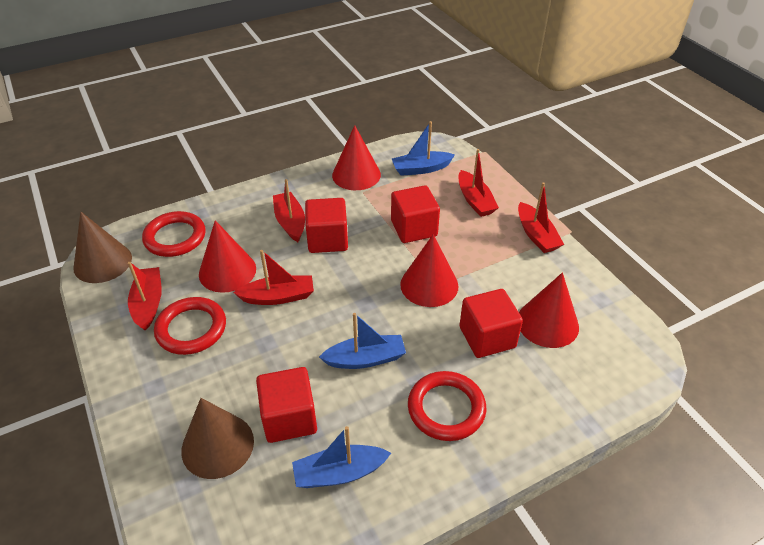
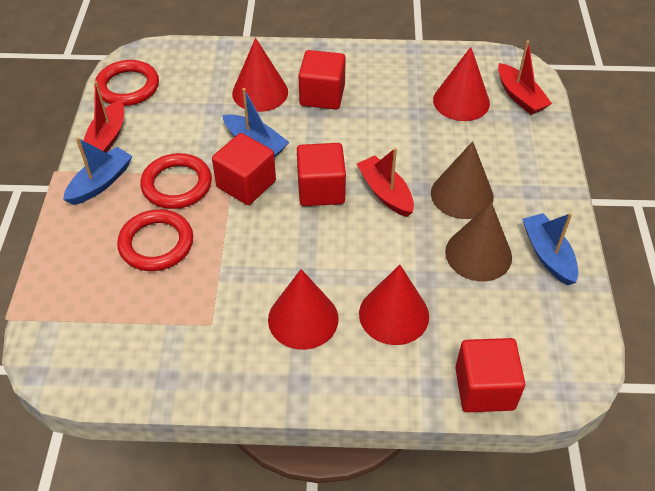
red boat: [128,262,162,331] [233,250,314,305] [273,179,305,242] [458,149,499,217] [518,182,564,253] = 5 -> [82,81,124,153] [357,148,414,217] [498,40,552,115] = 3

